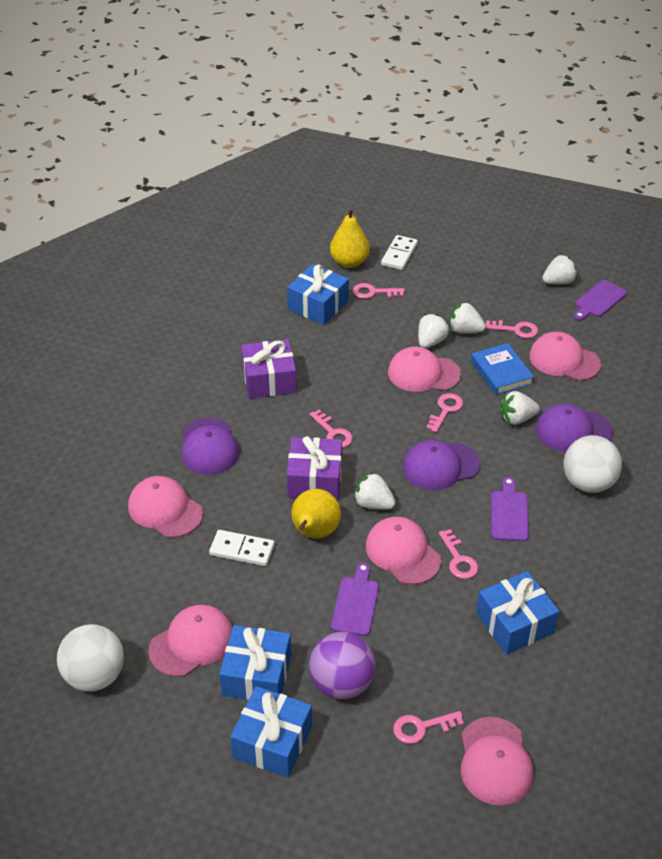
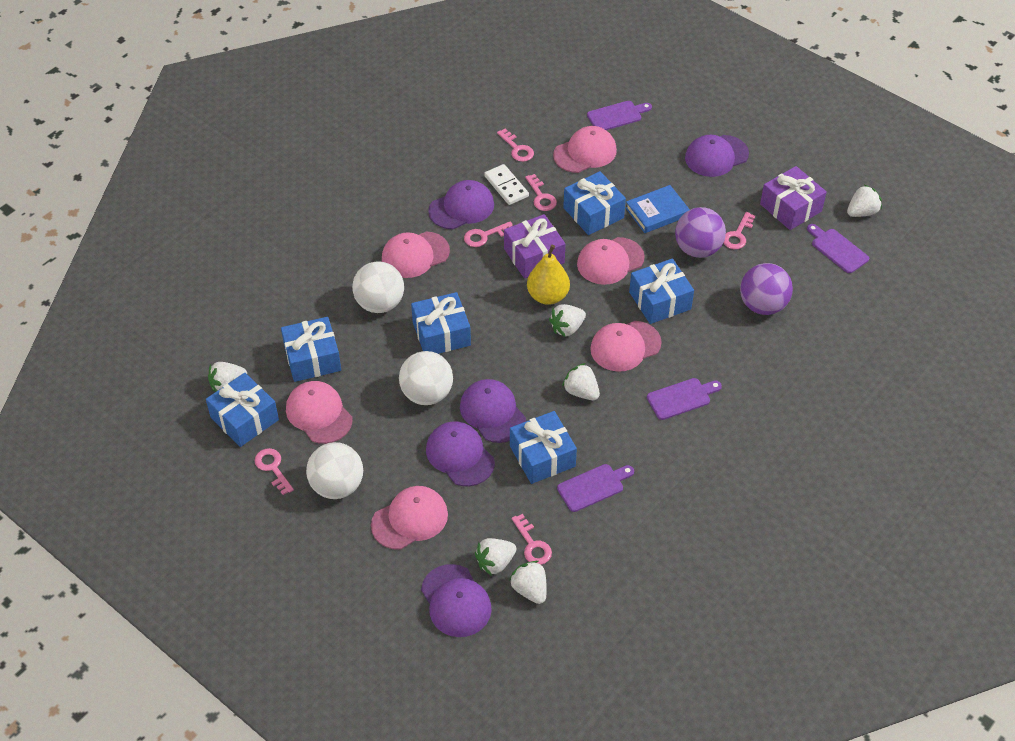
blue gift: [219,625,291,700] [230,686,312,778] [287,264,349,325] [476,571,559,655] = 4 -> [206,373,279,447] [281,317,341,382] [411,292,471,354] [510,411,577,484] [563,171,626,235] [629,259,694,324] = 6
purple ball: [309,632,376,699] = 1 -> [675,207,726,258] [740,263,793,315] = 2
purple cap: [181,417,239,475] [403,440,480,490] [536,403,613,452] = 3 -> [421,564,492,637] [426,422,495,486] [428,180,494,229] [460,379,526,443] [685,135,749,177] = 5
purple cutting board: [331,563,379,636] [491,477,529,542] [574,280,627,321] = 3 -> [557,464,634,512] [587,101,652,130] [647,378,722,420] [807,224,869,273] = 4
white ball: [57,624,124,692] [563,435,622,493] = 2 -> [306,442,363,499] [352,262,404,313] [399,351,453,405] = 3
white domino: [209,530,275,566] [381,235,418,270] = 2 -> [484,164,529,205] = 1
white strawberry: [354,472,396,509] [418,314,449,348] [449,302,486,333] [500,391,540,425] [542,254,577,284] = 5 -> [208,362,247,392] [475,538,516,576] [509,561,547,604] [549,304,586,337] [562,363,600,400] [847,185,882,217] = 6
yellow pear: [291,489,341,538] [330,207,370,268] = 2 -> [527,245,570,305] = 1

